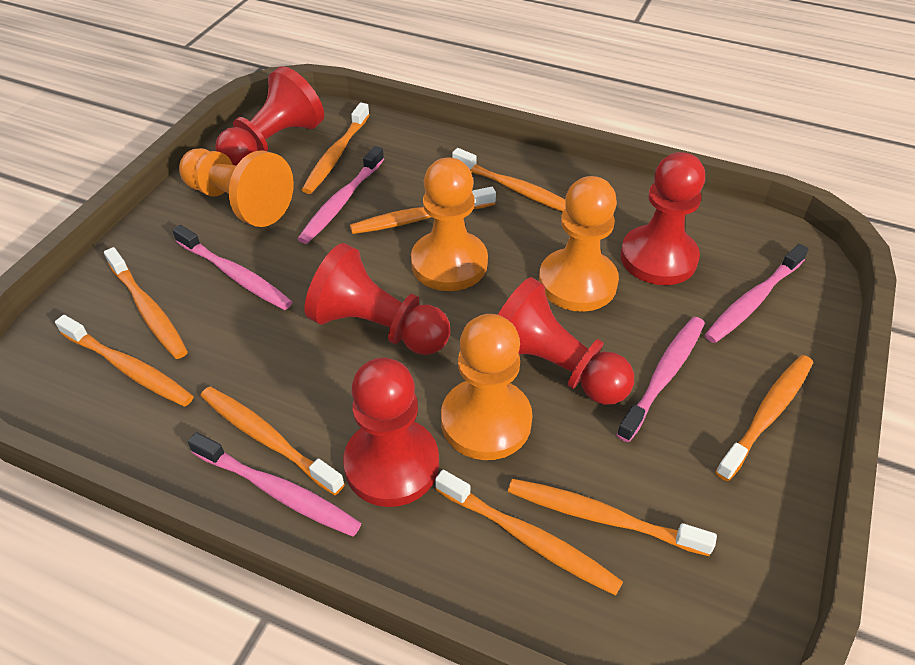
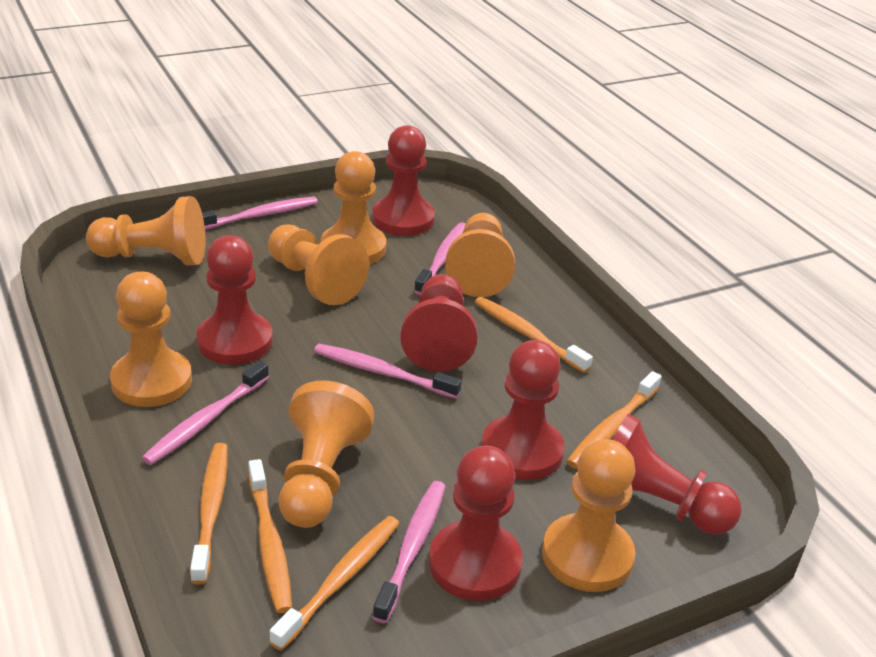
orange pawn: [179,148,294,227] [411,158,488,291] [441,314,533,460] [539,176,619,312] = 4 -> [86,196,206,266] [110,272,192,407] [268,225,369,306] [279,381,374,528] [321,151,386,264] [445,213,515,297] [542,439,636,592] = 7
orange toothbrush: [55,315,194,406] [104,247,188,359] [201,387,345,495] [302,103,370,194] [350,187,496,234] [435,470,623,596] [452,148,566,212] [508,479,717,556] [715,355,813,481] = 9 -> [190,443,228,585] [248,459,292,613] [270,516,399,651] [475,297,593,373] [566,371,662,469] = 5
red pawn: [215,66,324,165] [305,243,451,355] [343,358,439,507] [498,277,634,405] [620,152,705,285] = 5 -> [196,235,273,364] [372,125,435,236] [400,274,477,372] [429,446,523,601] [481,340,564,480] [613,414,742,535] = 6

